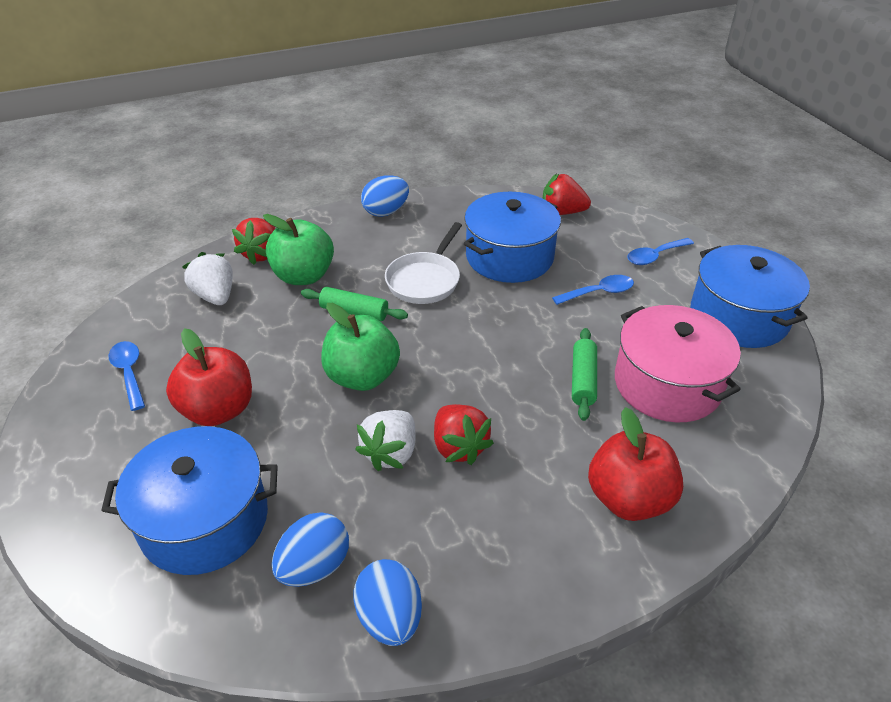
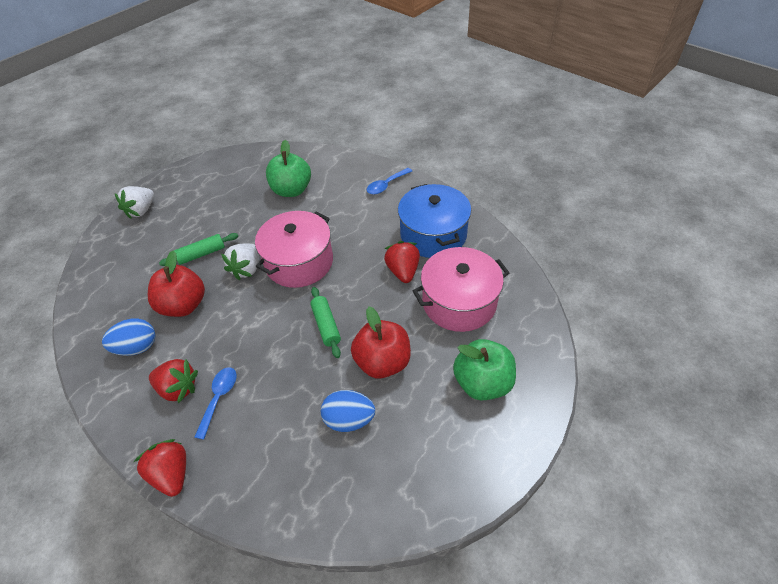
blue egg: [272,513,349,587] [353,559,422,646] [361,175,409,217] = 3 -> [102,318,155,356] [321,390,375,432] = 2
blue pot: [101,426,278,575] [464,192,561,283] [691,245,810,348] = 3 -> [398,184,471,258] = 1
blue spoon: [109,341,145,411] [552,275,634,305] [627,238,694,265] = 3 -> [194,367,237,440] [367,168,412,194] = 2
pink pot: [615,305,741,422] = 1 -> [255,211,333,288] [413,247,509,332] = 2
white pan: [385,222,462,304] = 1 -> none = 0

